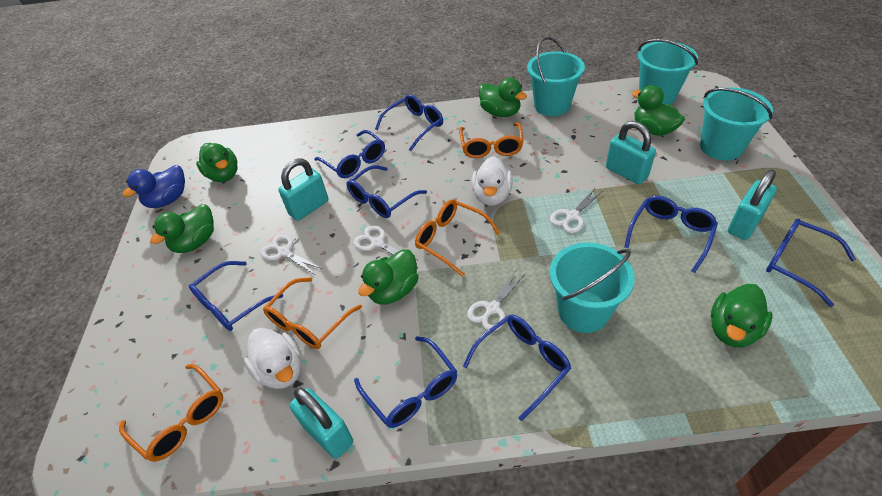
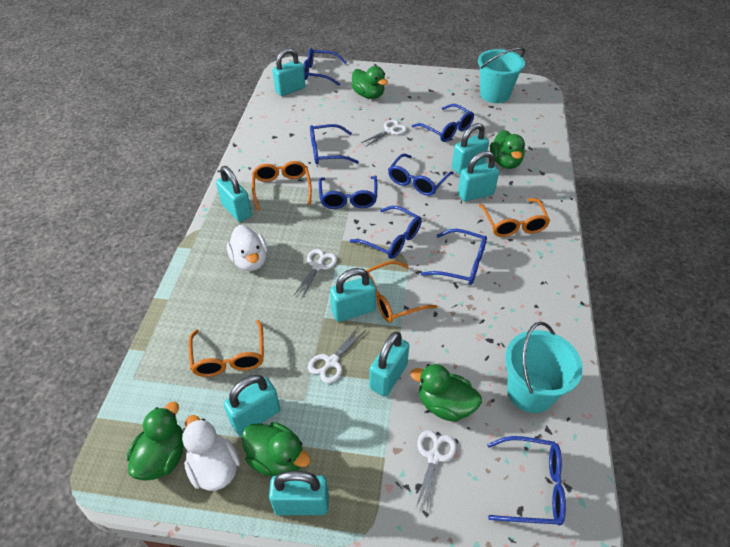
blue duck: [123,165,185,208] = 1 -> none = 0
green duck: [150,204,214,253] [196,143,238,182] [358,249,419,305] [479,78,527,117] [632,85,685,136] [711,284,772,347] = 6 -> [127,402,184,481] [242,422,311,477] [352,66,388,99] [410,364,482,422] [490,130,525,169] = 5
turquoise bucket: [527,37,585,116] [550,242,635,333] [638,39,698,105] [700,88,773,160] = 4 -> [478,48,525,103] [505,322,583,413] = 2
turquoise padlock: [278,158,328,221] [289,388,353,459] [606,121,656,184] [728,170,777,240] = 4 -> [216,166,252,222] [223,375,280,435] [269,471,329,515] [272,48,305,96] [330,268,376,322] [369,331,409,396] [451,123,489,175] [458,151,499,201] = 8

